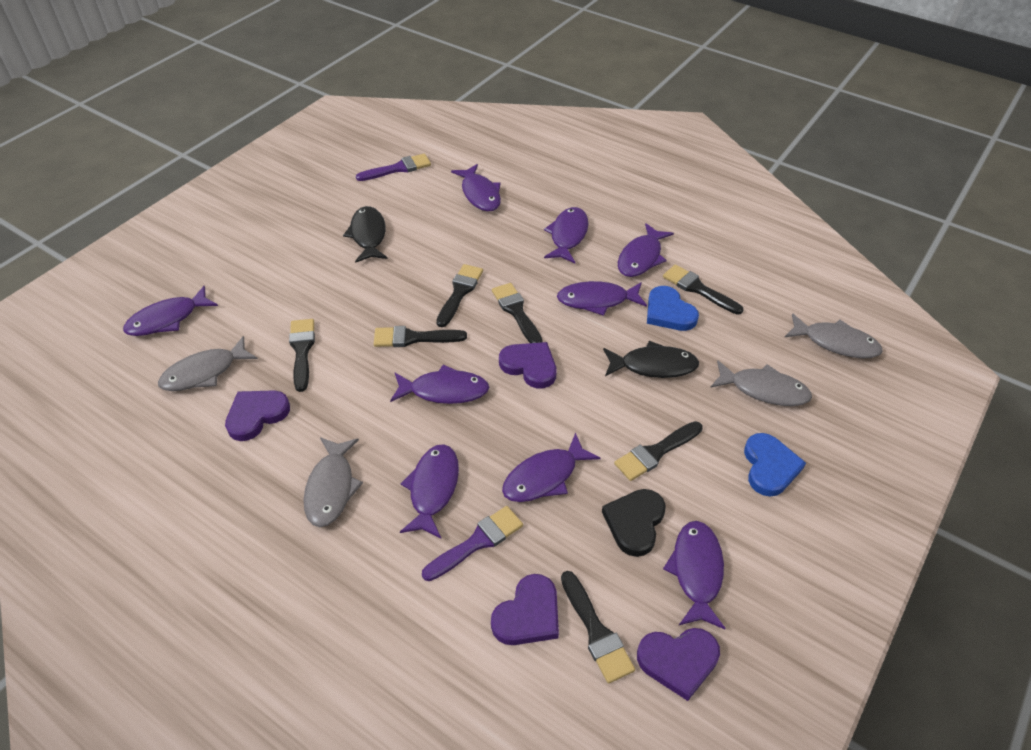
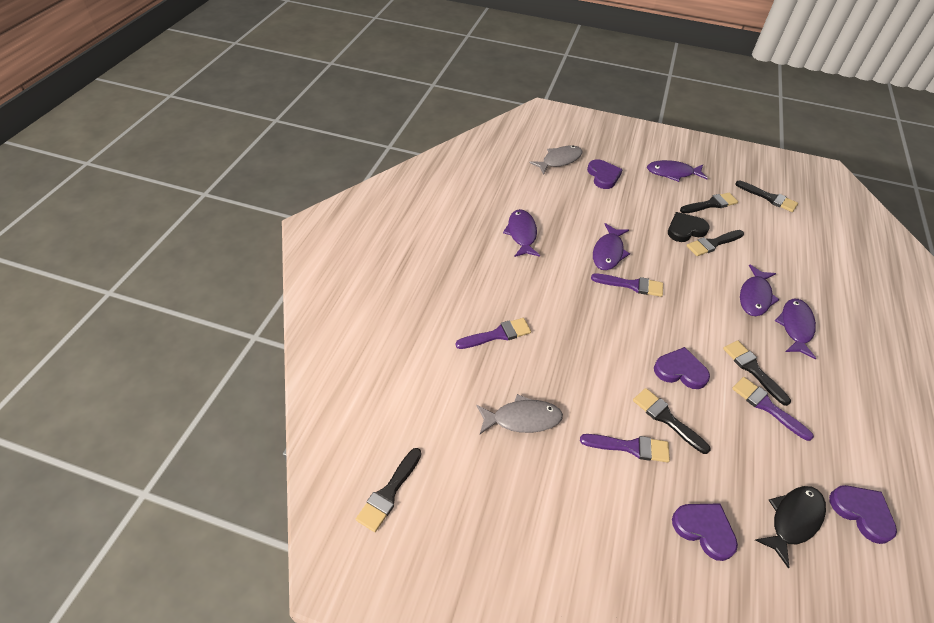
black brush: [289,319,315,392] [374,326,467,347] [436,264,483,327] [492,283,543,343] [561,571,635,683] [614,421,703,481] [663,264,744,315] = 7 -> [356,448,422,532] [633,388,711,454] [680,193,738,213] [687,230,744,256] [723,340,791,406] [735,181,798,212] = 6
black fish: [343,206,388,263] [603,341,699,378] = 2 -> [755,486,826,568] = 1
blue heart: [647,286,699,331] [744,433,806,496] = 2 -> none = 0
grey fish: [158,336,258,391] [304,437,363,527] [710,360,812,406] [784,313,883,359] = 4 -> [477,394,563,434] [529,145,582,175] = 2
purple brush: [356,154,431,181] [422,506,523,581] = 2 -> [455,318,531,349] [580,434,670,463] [591,274,663,297] [732,377,814,441] = 4
purple fish: [123,286,218,336] [390,365,489,404] [400,444,459,539] [451,164,501,211] [502,432,600,502] [544,207,588,263] [557,281,647,316] [618,223,674,277] [663,521,726,629] = 9 -> [503,209,540,257] [593,223,630,270] [647,160,708,182] [740,264,780,316] [775,299,816,360] = 5

